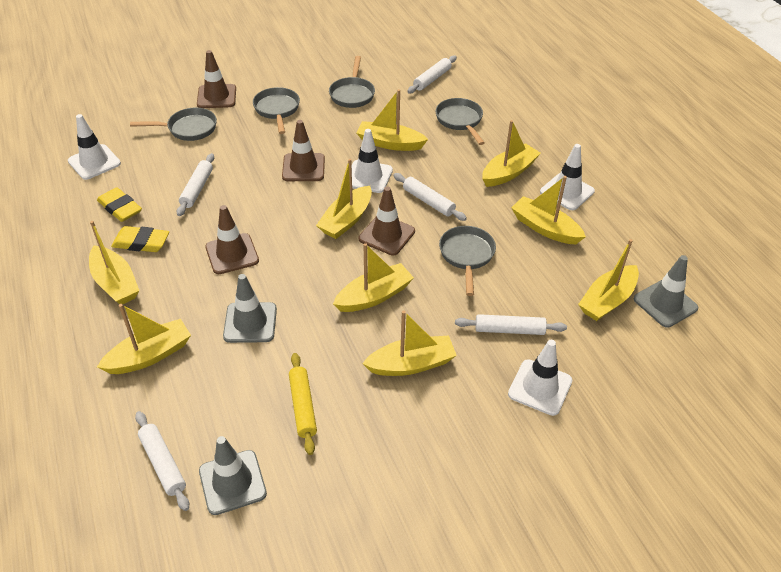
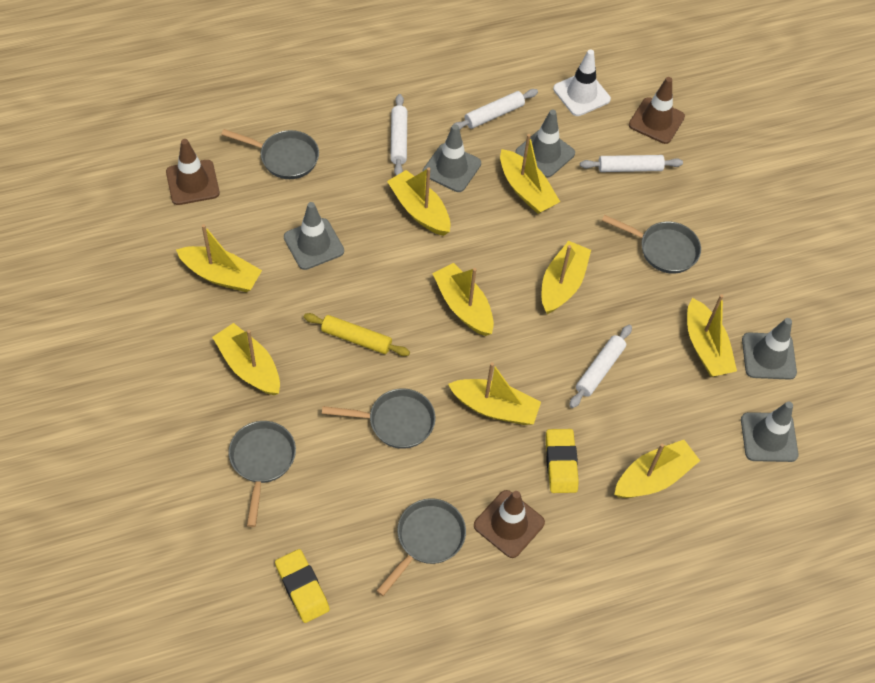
brown traffic cone: [197,50,236,108] [205,205,259,274] [282,120,325,181] [359,187,415,255] = 4 -> [166,139,220,205] [474,490,545,558] [629,77,685,144] = 3
grey traffic cone: [199,436,267,515] [223,274,277,343] [634,255,698,328] = 3 -> [284,202,344,270] [422,124,481,192] [515,109,575,178] [741,401,799,462] [742,318,797,380] = 5
white rolling pin: [135,411,189,511] [177,153,214,216] [393,173,467,221] [407,55,457,93] [455,314,567,335] = 5 -> [390,94,407,176] [451,89,538,130] [569,325,632,408] [580,155,683,172] = 4
white traffic cone: [68,114,121,180] [352,129,393,193] [508,340,572,416] [540,144,595,210] = 4 -> [553,49,611,116] = 1

